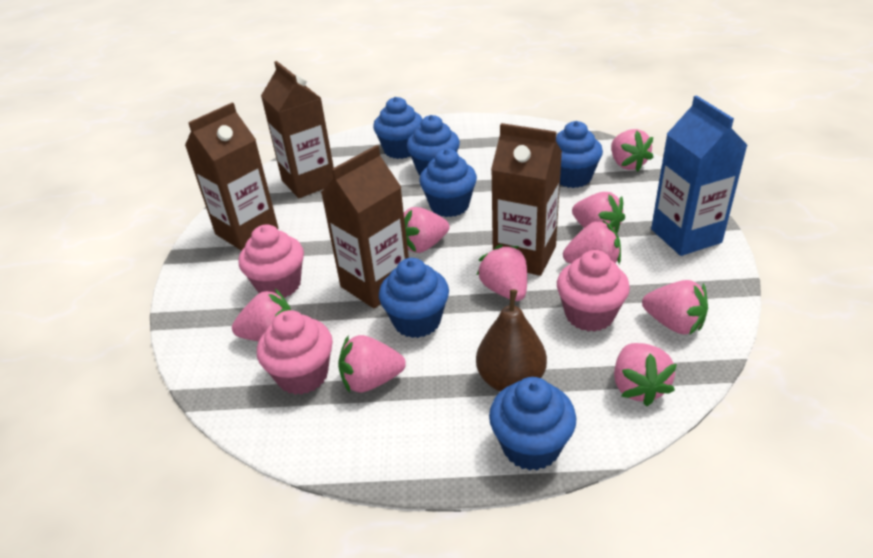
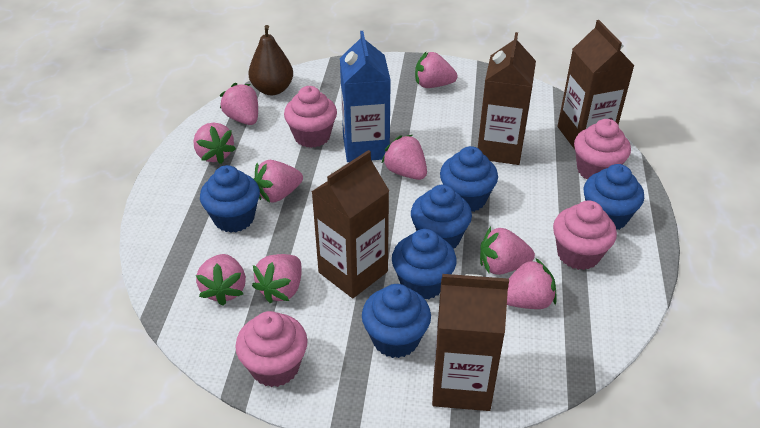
pink cupcake: [239,225,304,298] [257,310,333,395] [557,250,630,332] = 3 -> [235,311,308,387] [284,86,337,148] [553,200,617,270] [574,119,631,180] = 4

